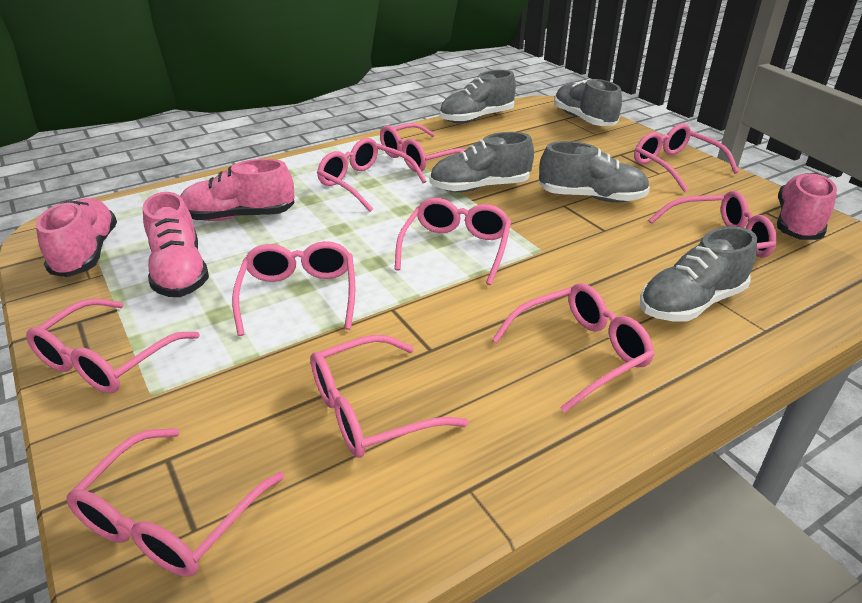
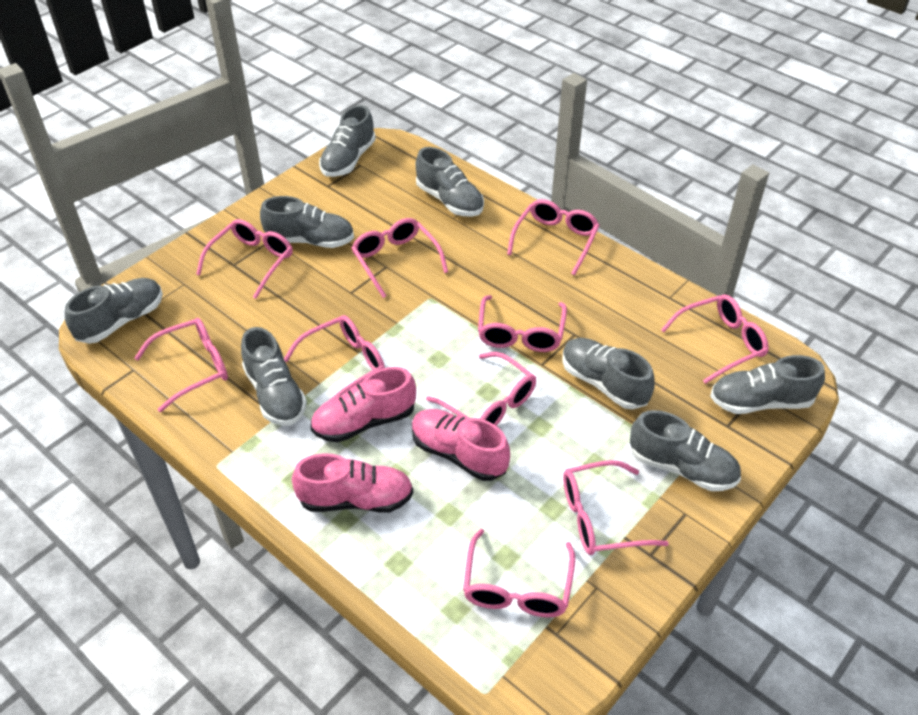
grey shoe: [430,132,534,192] [439,70,516,123] [539,141,650,202] [554,78,622,126] [640,226,757,322] = 5 -> [65,278,163,344] [241,327,307,426] [260,196,354,248] [319,105,376,177] [416,147,484,217] [562,338,655,409] [630,410,741,491] [710,355,825,414] = 8
pink shoe: [36,198,117,277] [143,192,209,297] [180,159,295,221] [777,172,837,240] = 4 -> [292,453,413,513] [310,367,416,443] [412,409,510,481] = 3

